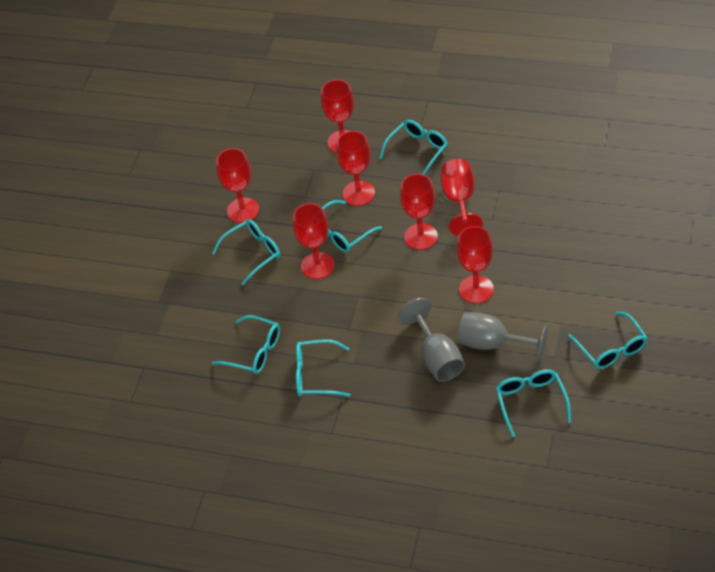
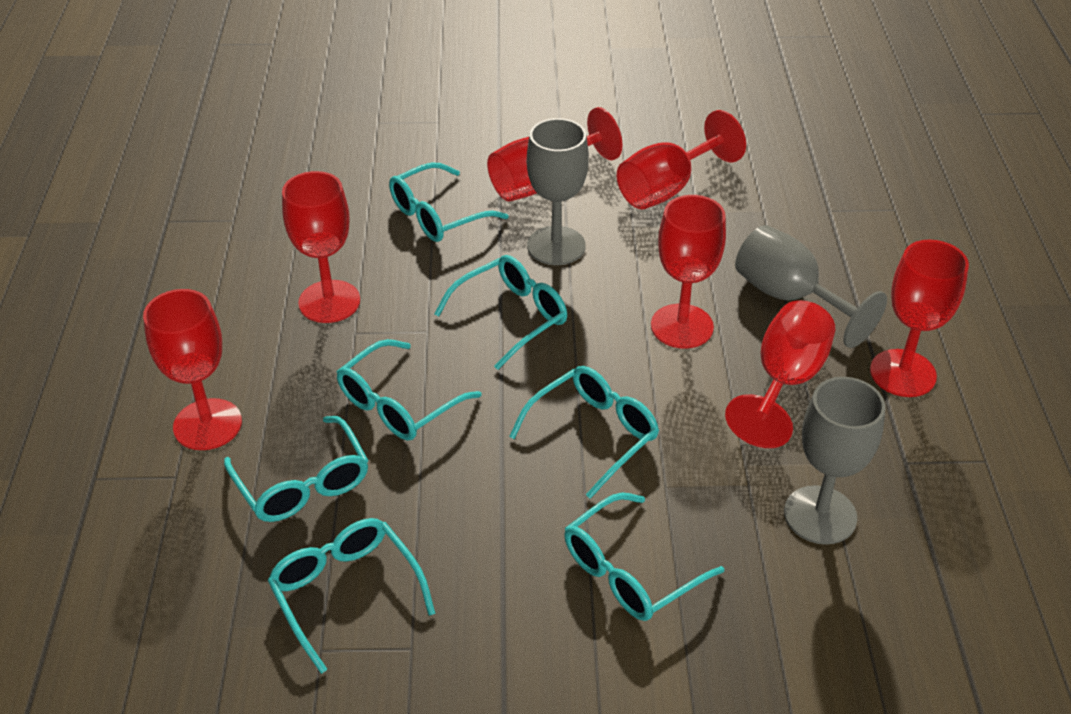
grey goblet: [398,298,465,382] [458,312,548,362] = 2 -> [527,118,589,265] [735,225,887,348] [784,377,885,545] = 3

